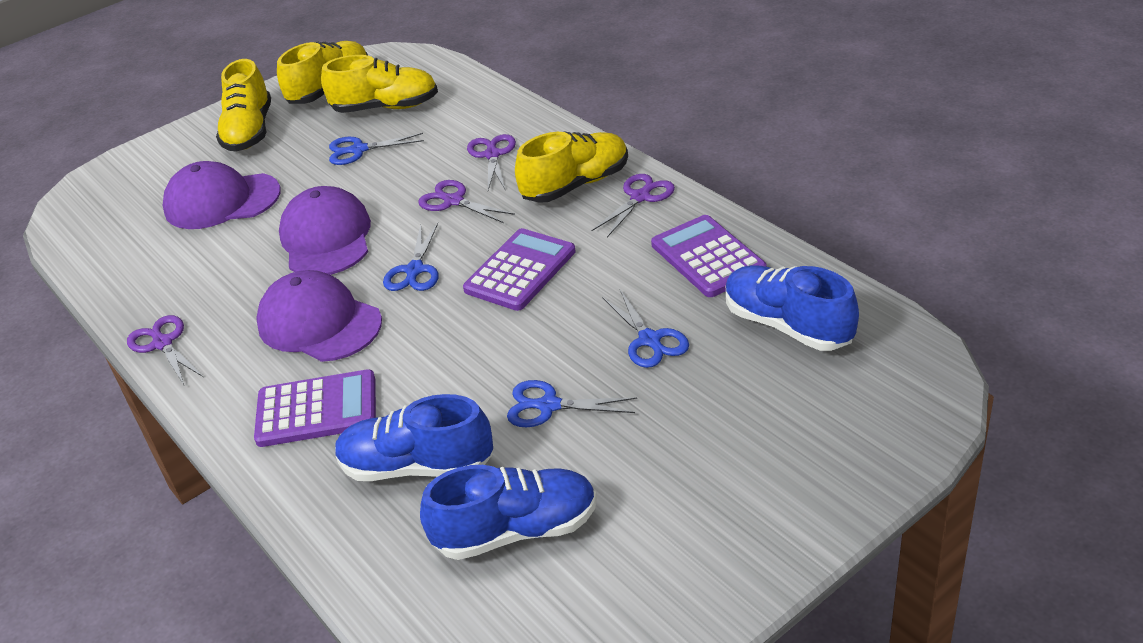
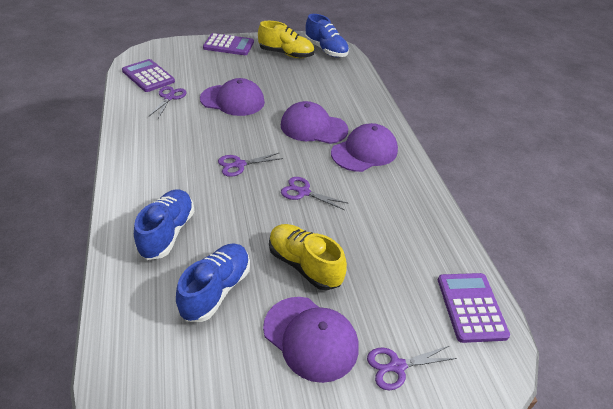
blue scissors: [329,133,424,165] [383,223,439,291] [507,380,637,427] [602,290,689,368] = 4 -> none = 0
purple cap: [162,161,281,229] [256,270,382,362] [279,186,371,275] = 3 -> [200,78,265,116] [263,297,359,383] [281,101,348,144] [331,123,398,172] = 4
yellow shoe: [216,59,271,152] [277,41,368,104] [321,55,438,113] [515,131,628,203] = 4 -> [258,21,314,58] [269,224,347,291] = 2

